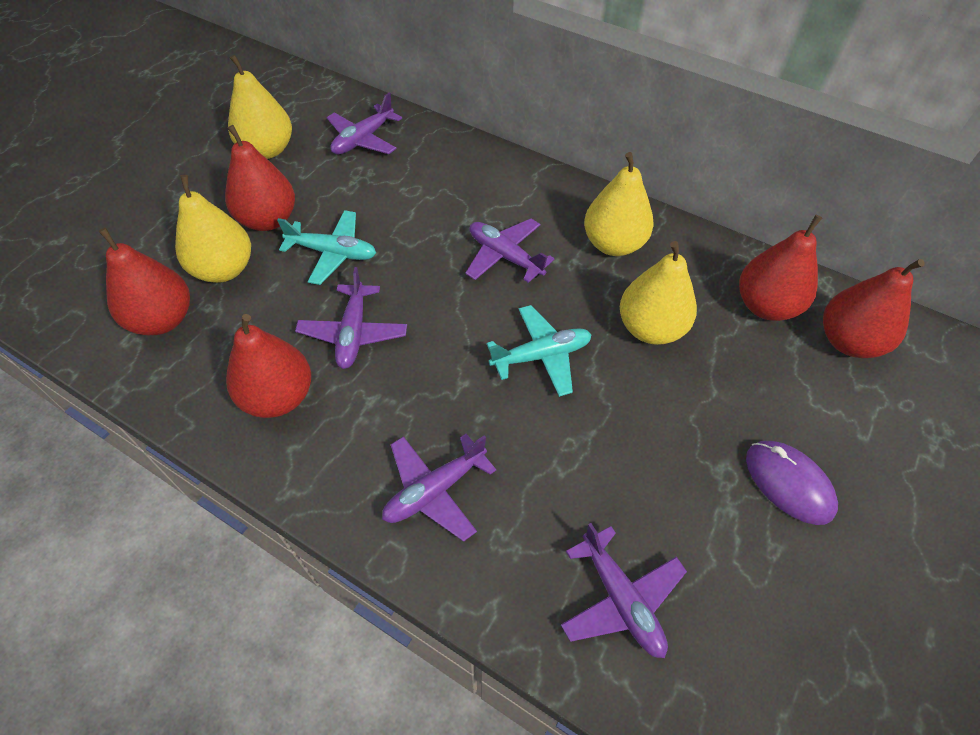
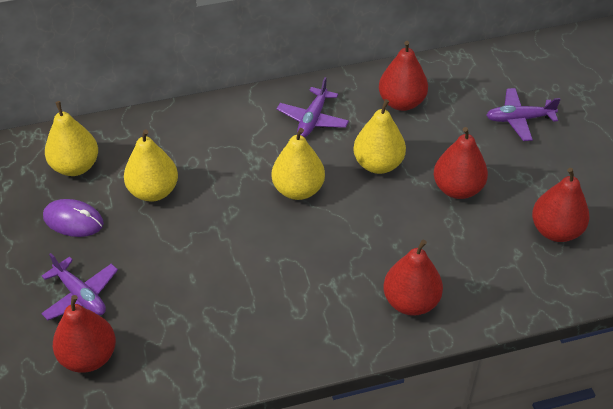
purple plane: [295,267,407,369] [327,93,402,154] [382,434,496,542] [465,219,554,283] [561,523,687,658] = 5 -> [41,253,118,320] [277,77,349,138] [486,88,561,141] = 3
turquoise plane: [277,210,376,285] [487,305,591,397] = 2 -> none = 0

